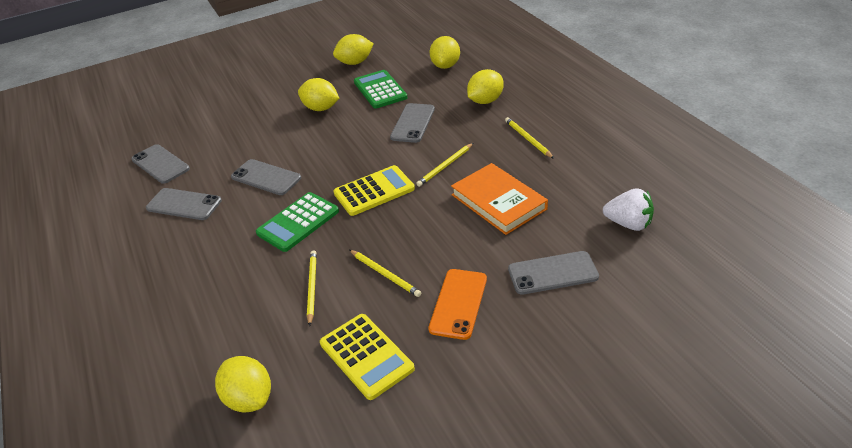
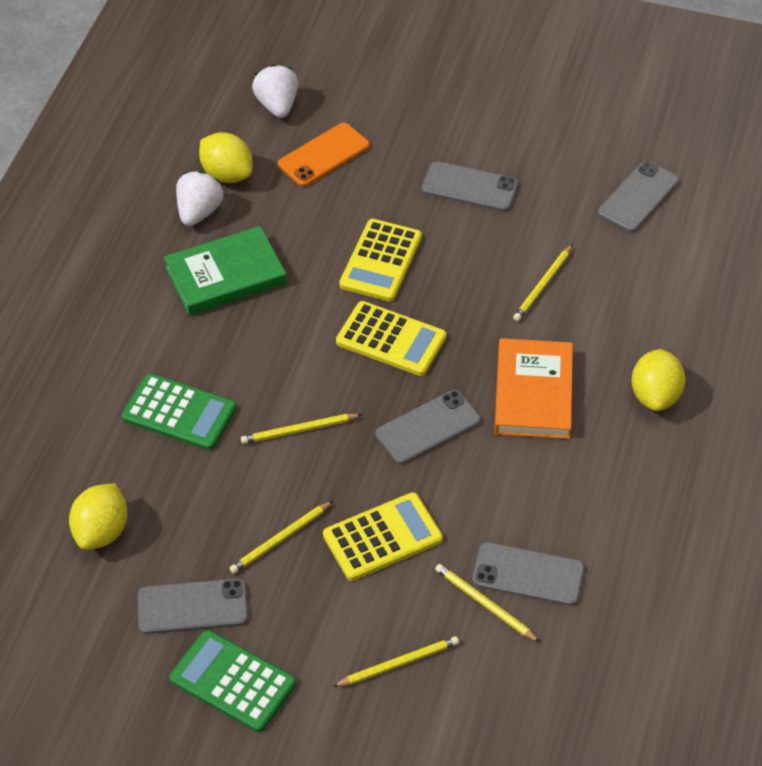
green book: none = 0 -> [164,226,287,316] = 1
white strawberry: [603,188,654,231] = 1 -> [176,171,224,226] [252,64,298,118] = 2
yellow calculator: [320,314,415,400] [333,165,415,216] = 2 -> [323,492,443,581] [336,301,447,376] [339,219,422,301] = 3
yellow lemon: [215,356,271,412] [298,78,339,111] [333,34,373,65] [429,36,460,69] [467,69,504,104] = 5 -> [69,483,128,550] [199,132,253,183] [631,349,686,411] = 3
yellow pencil: [307,250,317,326] [350,250,421,297] [416,143,473,187] [505,117,554,159] = 4 -> [229,501,333,574] [241,414,362,444] [333,636,459,687] [435,564,540,642] [513,244,573,321] = 5

